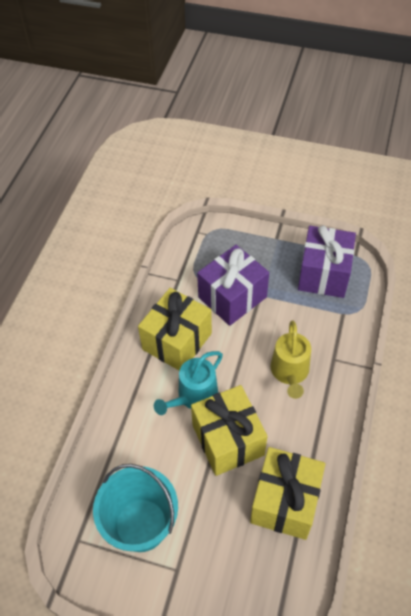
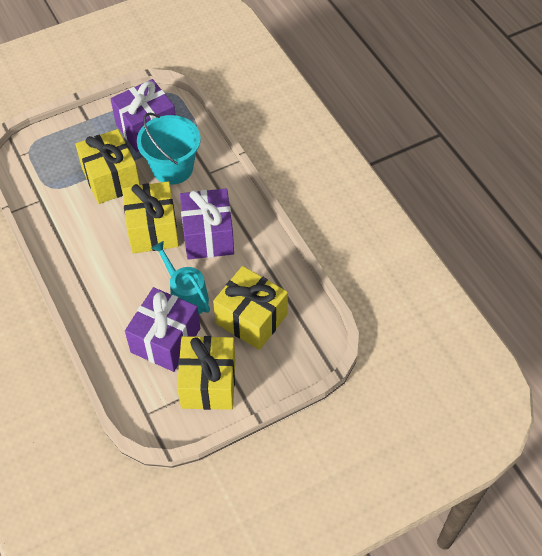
purple gift: [197,245,269,326] [298,225,356,298] = 2 -> [111,79,176,152] [125,287,200,372] [180,188,234,260] = 3
yellow gift: [138,288,212,371] [191,385,267,476] [250,447,325,540] = 3 -> [75,129,140,204] [122,181,179,253] [177,336,235,410] [213,266,288,350] = 4
yellow watering can: [270,320,311,399] = 1 -> none = 0

